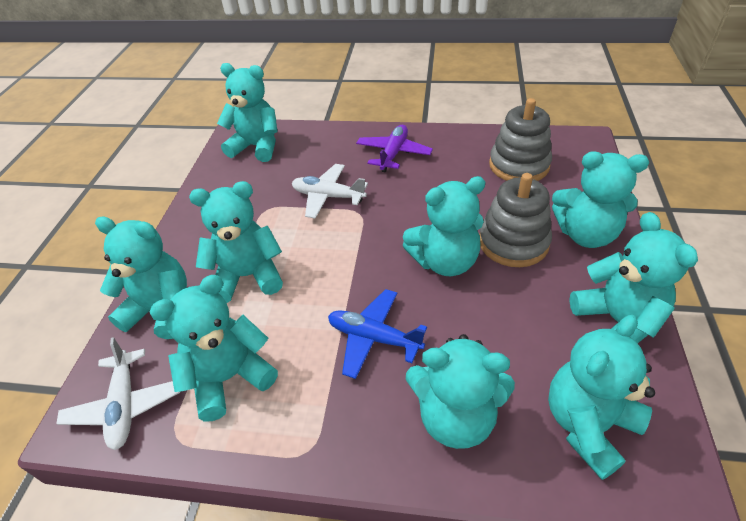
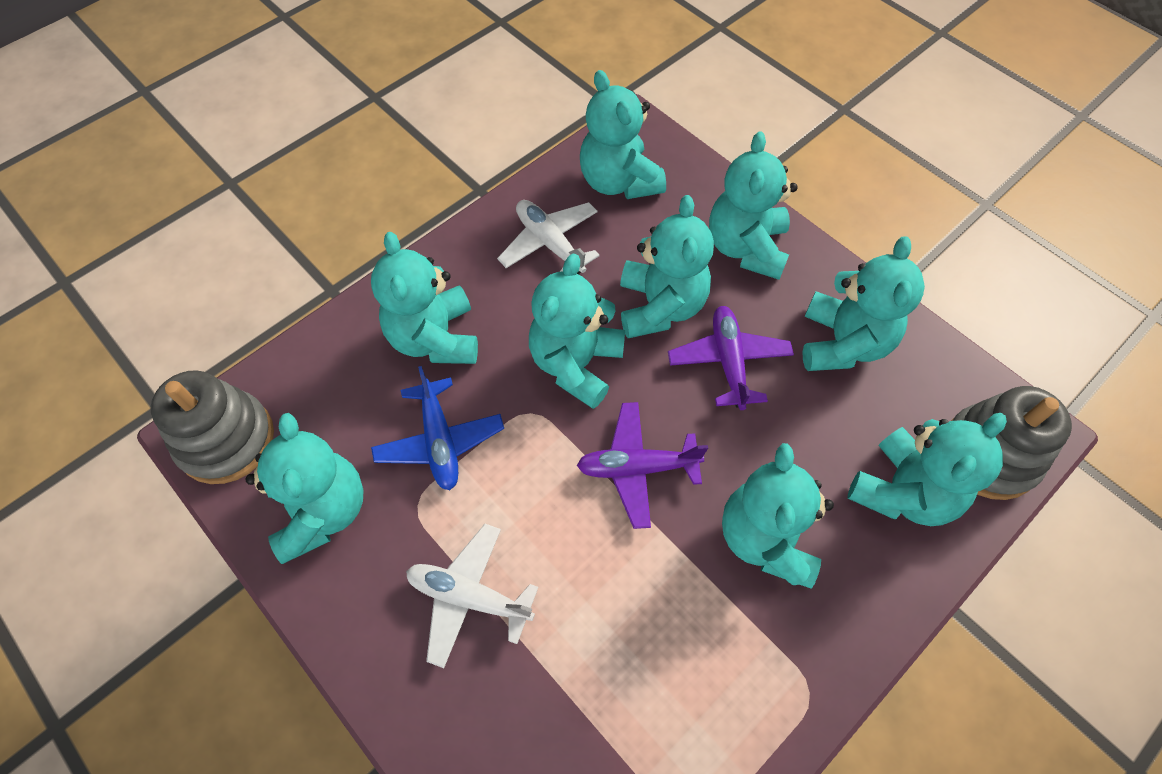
purple plane: [356,125,433,173] = 1 -> [577,402,708,529] [668,306,794,410] = 2

